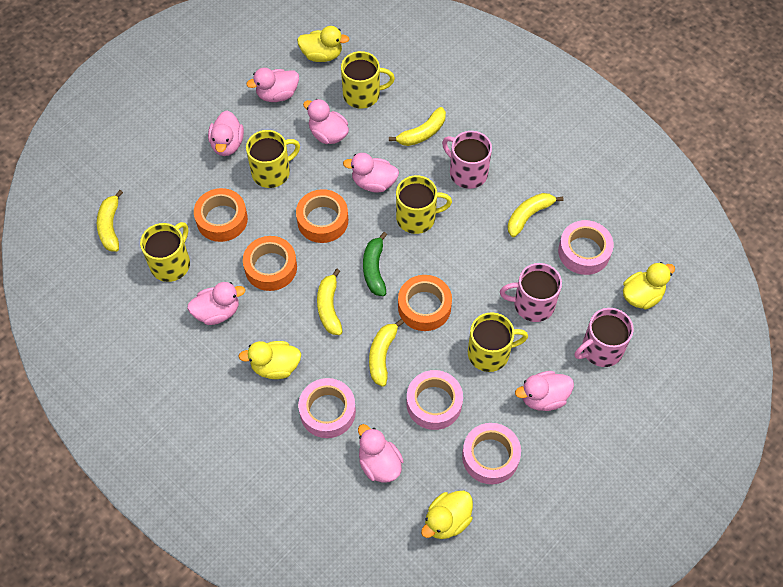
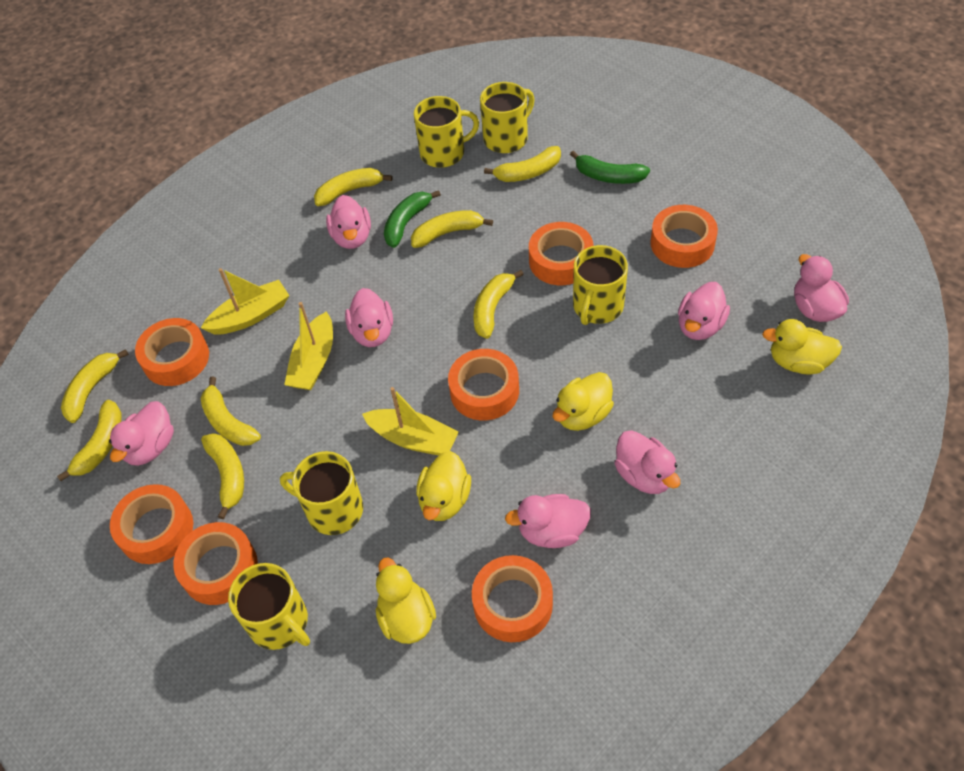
green banana: [363,232,387,296] = 1 -> [384,190,441,248] [570,151,650,184] = 2
orange tape: [194,188,248,242] [243,236,297,291] [296,189,348,243] [398,275,452,331] = 4 -> [110,484,193,564] [135,318,209,386] [173,522,258,605] [448,349,519,421] [472,555,553,642] [529,222,593,285] [650,205,718,268] = 7
pink mug: [442,131,492,189] [500,263,562,322] [575,308,634,367] = 3 -> none = 0
pink tape: [298,378,356,438] [407,370,463,430] [462,423,521,484] [558,220,614,275] = 4 -> none = 0
yellow banana: [97,190,123,252] [317,269,342,335] [369,319,404,387] [389,107,446,146] [507,193,564,237] = 5 -> [57,400,122,481] [61,349,129,423] [200,376,261,446] [201,433,244,519] [314,168,392,206] [411,210,493,248] [473,270,524,339] [484,146,561,182] = 8
yellow boat: none = 0 -> [201,268,290,334] [284,302,333,390] [362,387,459,456] = 3

